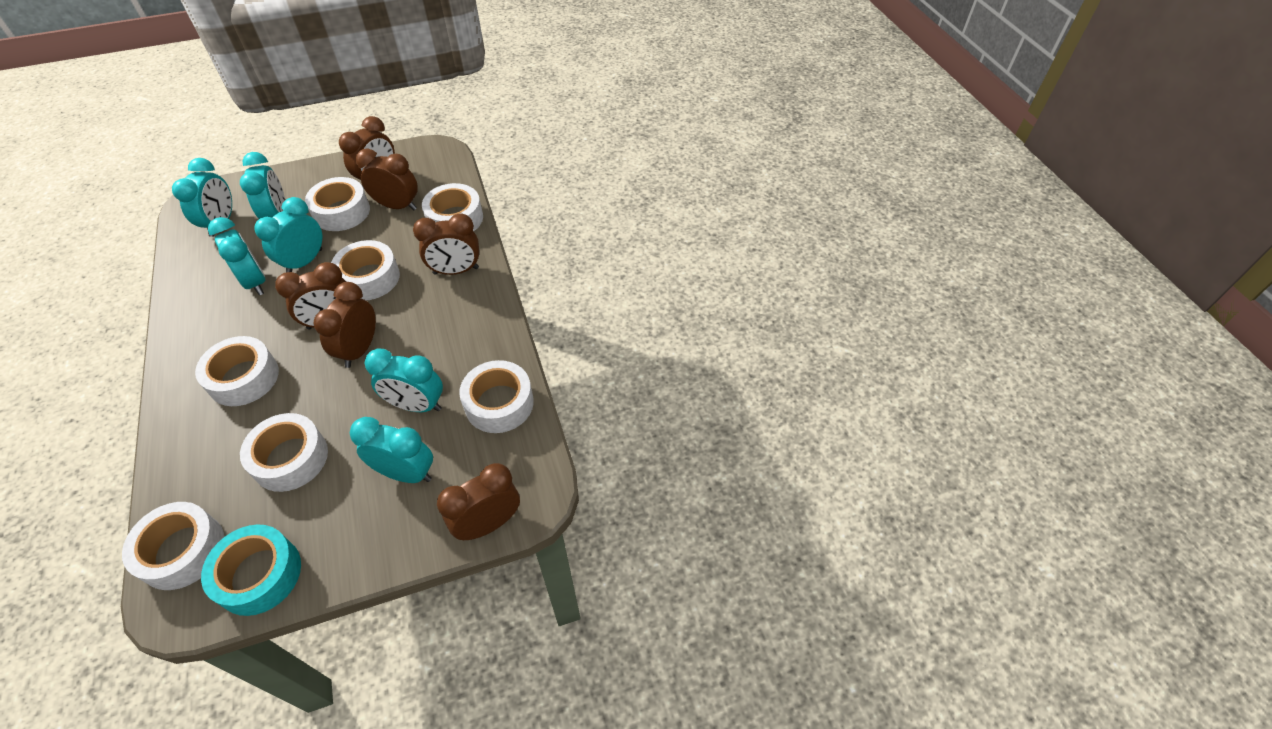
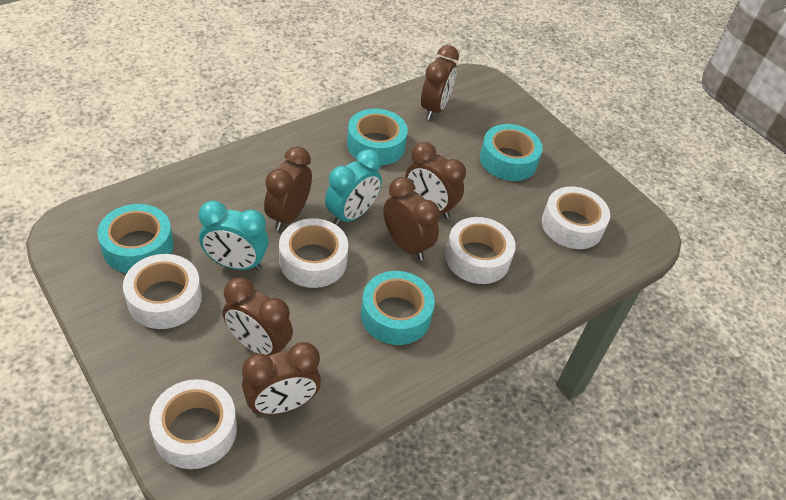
turquoise clock: [172,158,232,237] [208,217,266,295] [240,152,285,219] [254,197,322,273] [350,417,433,483] [365,349,443,412] = 6 -> [199,201,269,271] [325,149,382,226] = 2
turquoise tape: [201,524,301,616] = 1 -> [97,204,174,273] [347,109,408,165] [361,271,435,345] [480,124,543,181] = 4
white tape: [122,502,224,590] [195,336,279,406] [240,413,328,492] [305,177,370,231] [331,240,400,300] [422,183,483,231] [459,360,534,433] = 7 -> [123,254,202,329] [149,379,237,469] [279,218,348,288] [445,217,516,284] [542,187,610,249] = 5

